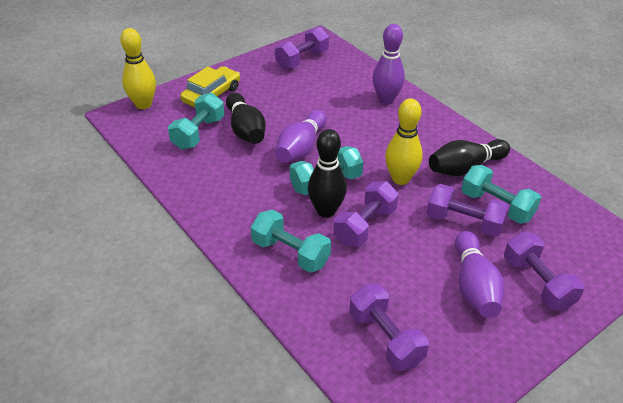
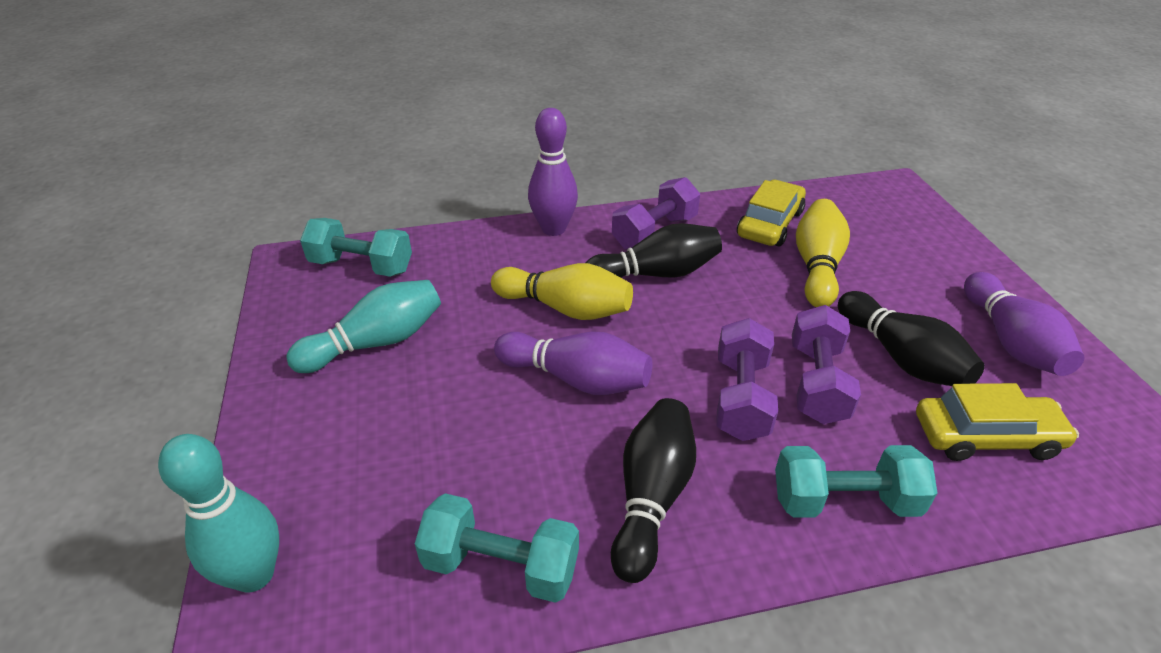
purple dumbbell: [275,27,329,69] [334,181,399,247] [349,284,429,371] [427,184,509,237] [504,232,584,311] = 5 -> [612,177,700,250] [716,318,778,441] [792,305,861,424] = 3
turquoise bowling pin: none = 0 -> [158,434,279,593] [286,280,441,373] = 2
turquoise dumbbell: [168,93,225,150] [251,210,331,273] [290,146,363,195] [461,165,541,224] = 4 -> [300,218,412,277] [415,493,579,603] [775,445,937,518] = 3
yellow car: [180,66,240,108] = 1 -> [737,180,806,246] [916,383,1079,461] = 2

